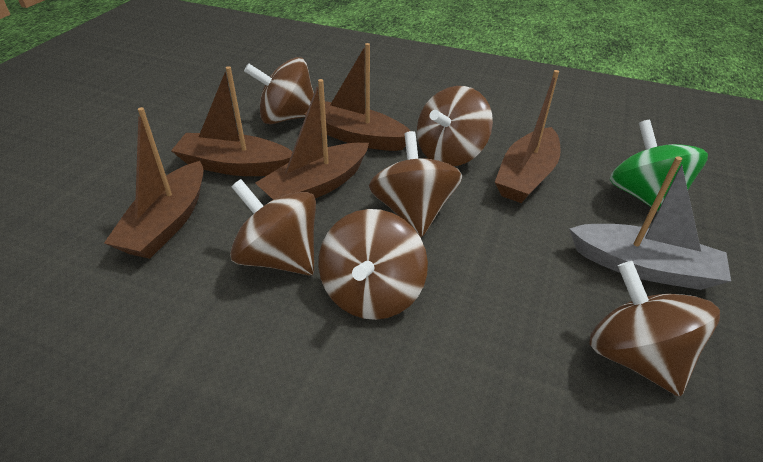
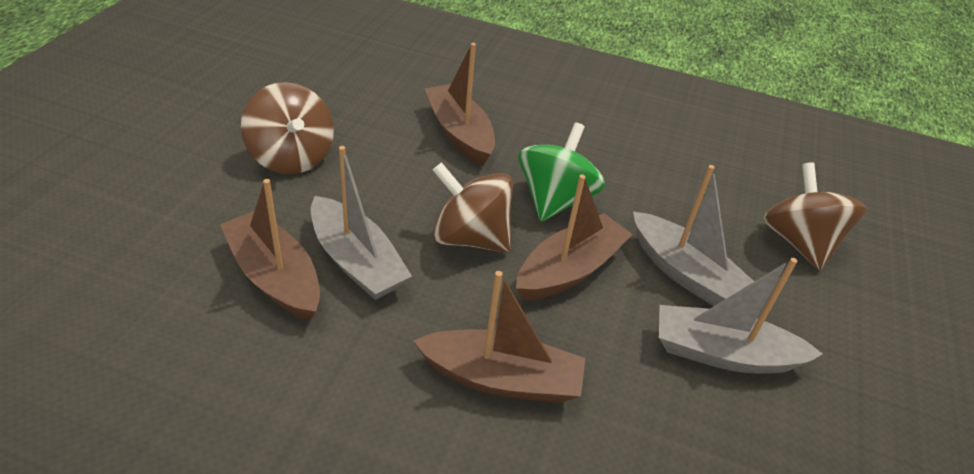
brown boat: [104,107,203,259] [171,66,292,176] [255,79,369,199] [305,43,410,151] [495,70,561,203] = 5 -> [220,179,320,321] [413,271,585,403] [425,43,495,165] [516,174,633,300] = 4
brown spinning top: [230,179,316,275] [244,57,314,124] [318,209,428,320] [369,131,462,237] [417,86,493,166] [589,261,720,396] = 6 -> [241,82,334,174] [433,162,513,253] [764,162,867,270] = 3
grey boat: [569,156,731,290] = 1 -> [311,146,412,300] [633,165,754,306] [659,258,823,374] = 3

